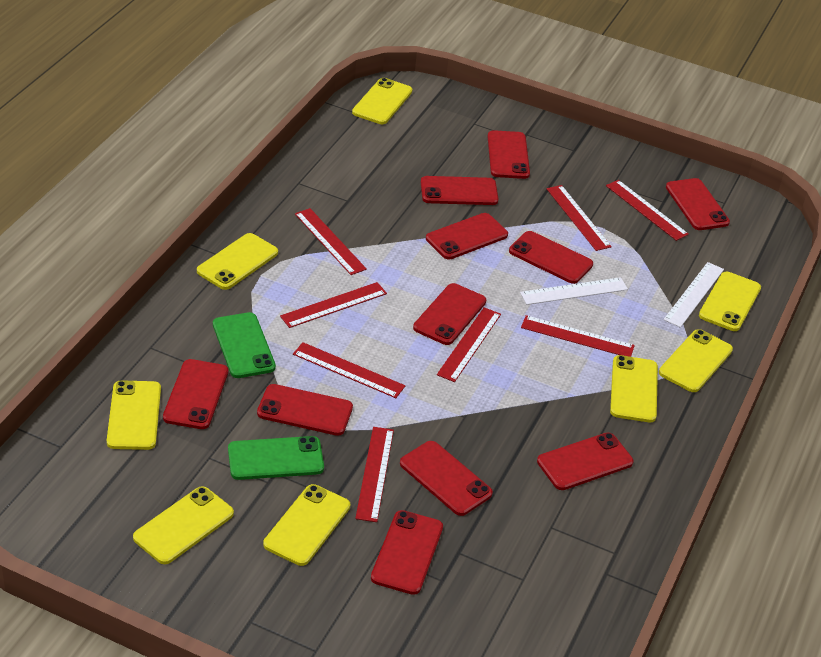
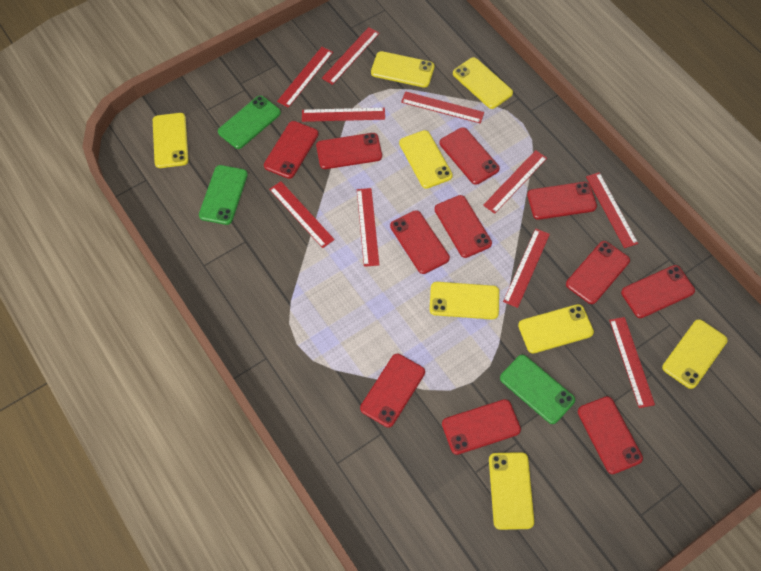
green phone: [213,312,276,378] [228,436,324,480] = 2 -> [199,165,248,225] [218,96,281,149] [500,355,575,424] = 3
red ruler: [280,282,387,328] [293,342,405,398] [295,208,367,275] [355,427,394,522] [437,307,501,382] [521,315,635,357] [547,185,612,251] [606,180,689,241] = 8 -> [269,181,335,248] [277,47,333,108] [302,108,385,122] [322,27,380,85] [357,188,379,267] [401,91,484,124] [483,150,547,214] [503,228,550,308] [586,172,638,248] [609,317,655,408] = 10
white ruler: [520,277,628,305] [664,262,724,328] = 2 -> none = 0

